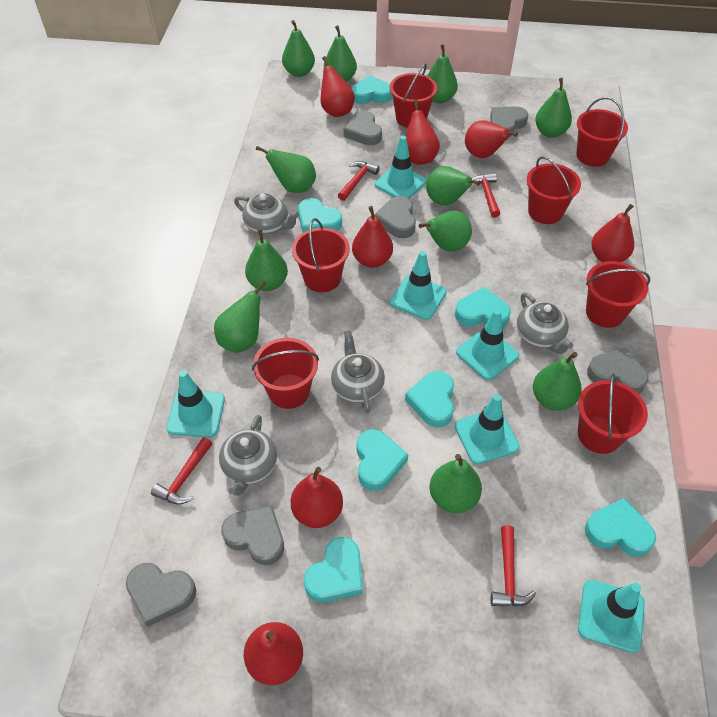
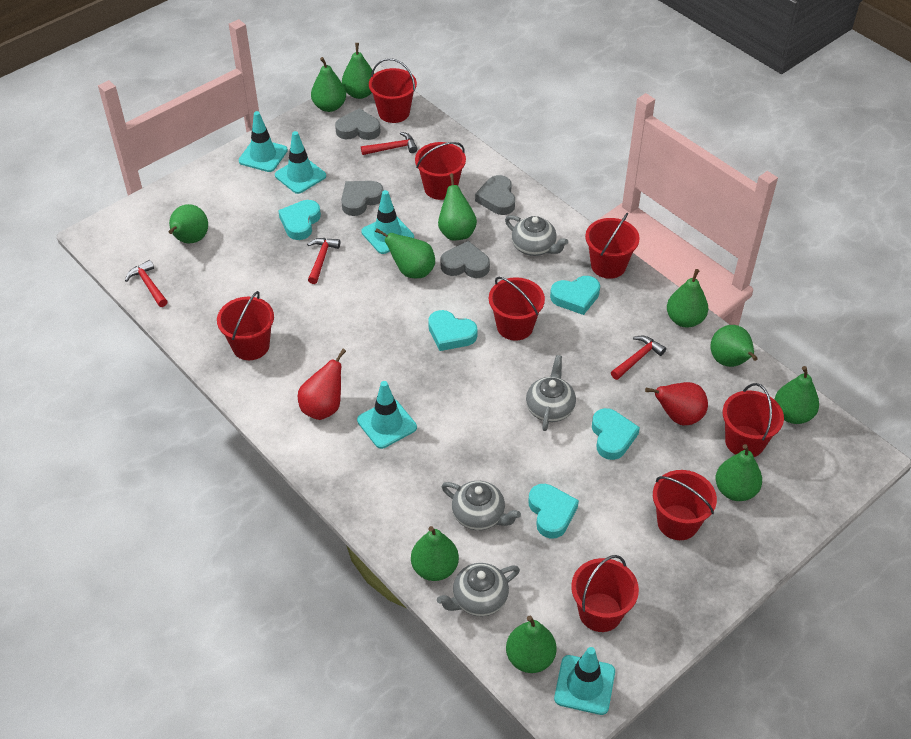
grey heart: [126,563,196,627] [221,505,284,565] [344,110,382,146] [374,196,416,238] [490,106,528,137] [587,347,649,394] = 6 -> [335,108,381,140] [341,181,384,216] [440,241,490,278] [475,175,515,215] = 4
red bucket: [252,338,319,409] [292,218,350,292] [390,63,437,128] [527,156,581,224] [576,97,628,167] [578,373,648,454] [586,261,650,328] = 7 -> [217,291,274,360] [369,58,417,123] [415,142,466,200] [489,277,545,341] [571,555,639,632] [585,213,640,279] [653,470,717,540] [723,383,784,457] = 8
red pear: [244,622,303,685] [290,467,343,528] [321,56,355,117] [352,206,393,268] [406,100,440,165] [465,120,518,158] [591,204,634,262] = 7 -> [298,349,346,420] [645,382,708,425] = 2
turquoise heart: [298,198,342,232] [304,537,363,602] [351,75,393,104] [357,429,408,491] [405,371,454,427] [455,287,511,327] [585,498,656,557] = 7 -> [278,200,321,240] [428,310,478,351] [528,484,579,539] [550,276,600,315] [592,408,640,460] = 5
turquoise traffic cone: [166,370,225,437] [375,136,426,199] [390,251,447,320] [455,394,519,464] [456,309,519,380] [578,580,645,653] = 6 -> [239,111,288,172] [275,131,326,194] [357,381,417,449] [361,190,414,254] [554,647,615,715] = 5

